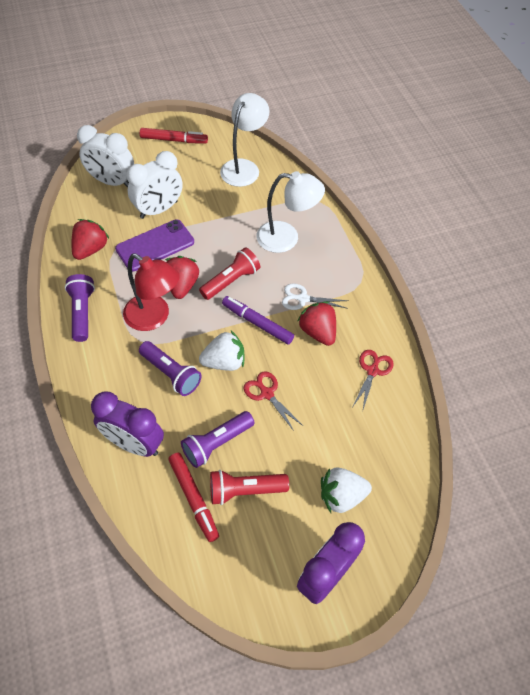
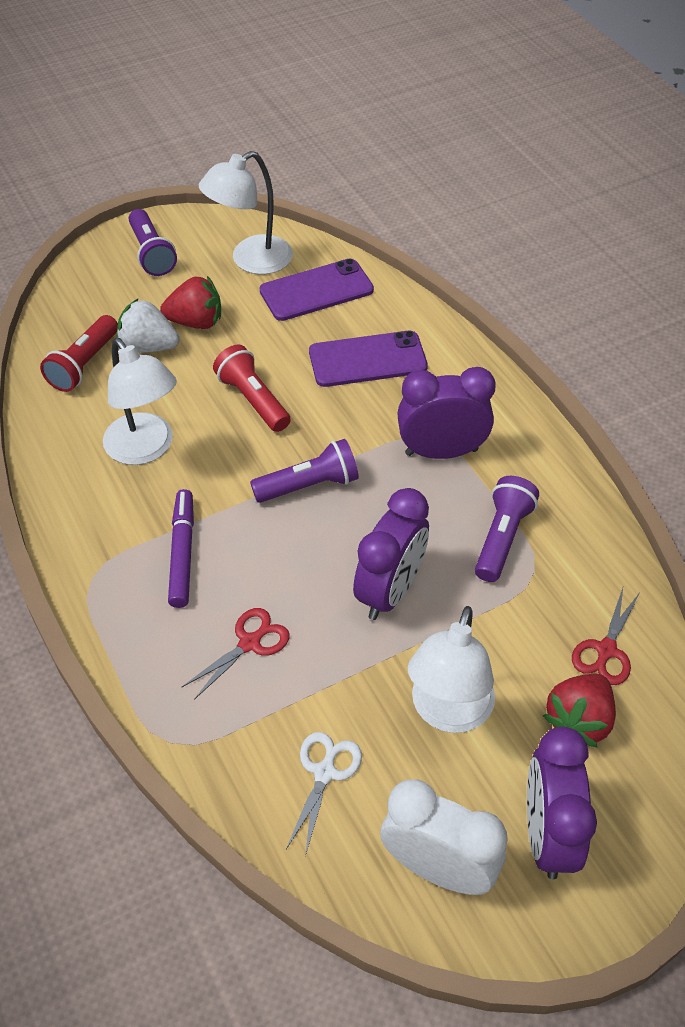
purple clock: [91,391,164,457] [297,522,365,604] = 2 -> [353,488,429,620] [397,367,496,459] [527,727,597,879] = 3
purple phone: [115,219,194,272] = 1 -> [260,258,374,321] [309,331,428,387] = 2
red lamp: [123,254,180,331] = 1 -> none = 0
red marker: [140,128,208,144] [168,453,219,542] = 2 -> none = 0
red strawberry: [72,219,109,260] [165,256,199,299] [298,301,336,346] = 3 -> [160,276,221,329] [543,674,616,748] = 2
white clock: [77,125,134,187] [126,151,183,219] = 2 -> [380,779,508,895] = 1
white lamp: [220,93,270,187] [256,171,325,253] = 2 -> [103,338,177,465] [199,151,293,274] [408,606,495,733] = 3
white strawberry: [199,331,245,371] [321,467,372,513] = 2 -> [117,298,179,353] = 1

